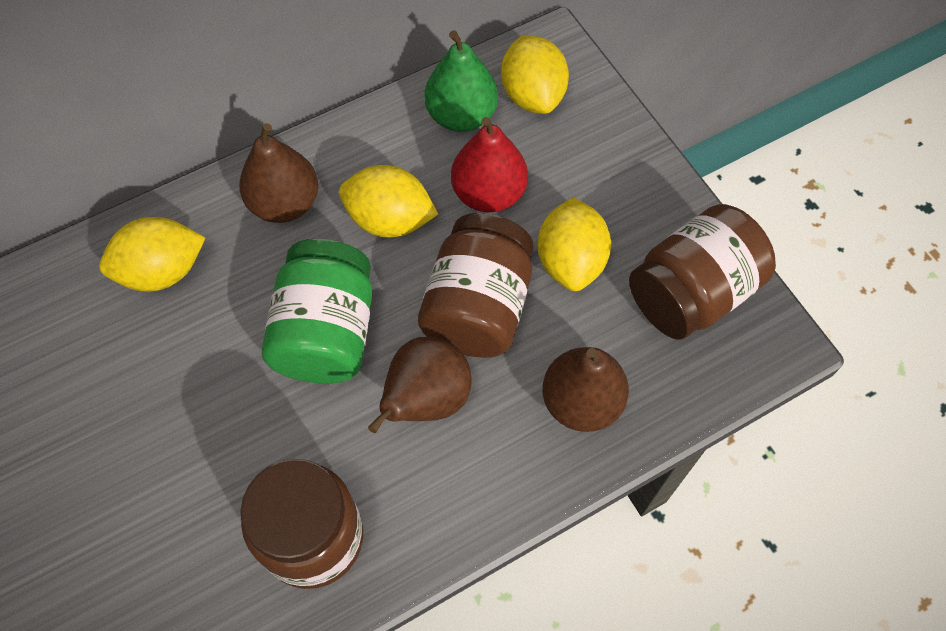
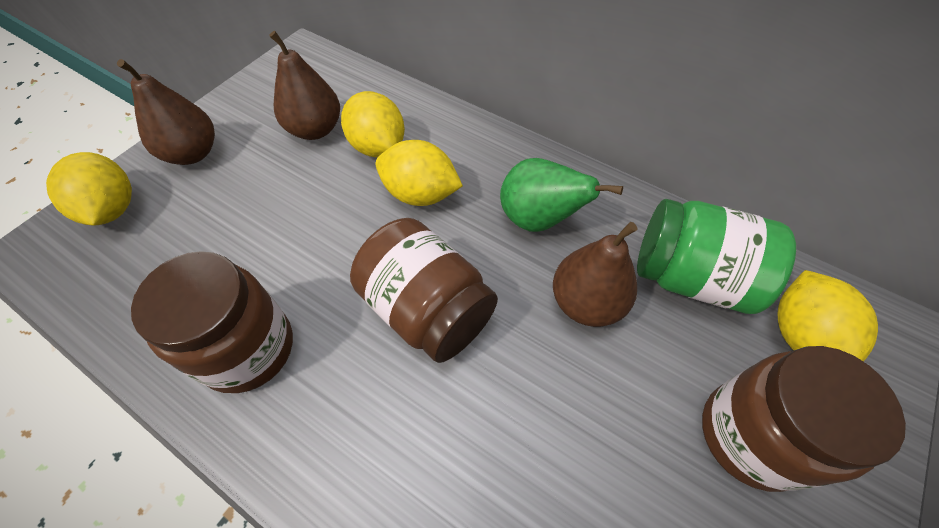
red pear: [451,117,528,212] = 1 -> none = 0

